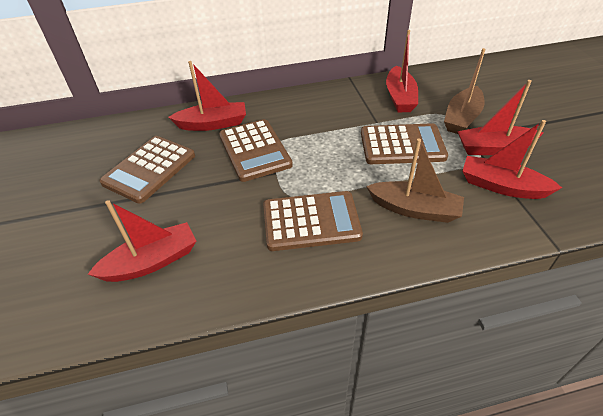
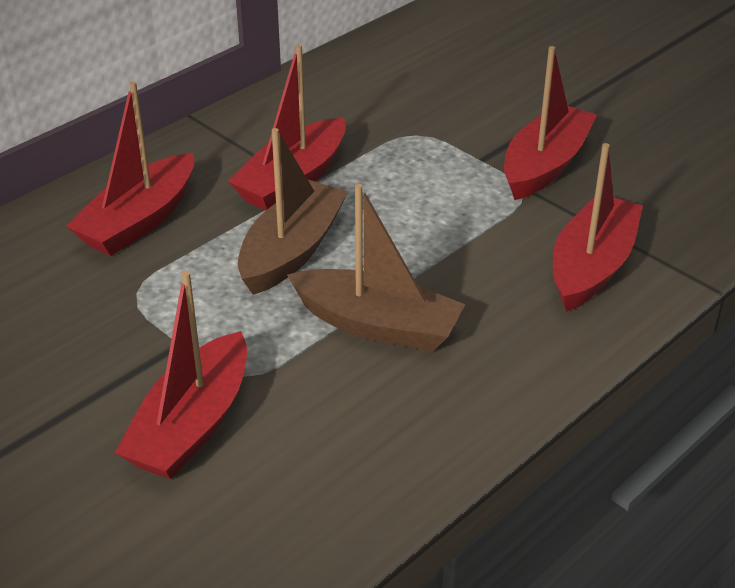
brown calculator: [99,136,195,204] [219,119,293,182] [263,191,363,251] [361,123,448,164] = 4 -> none = 0

